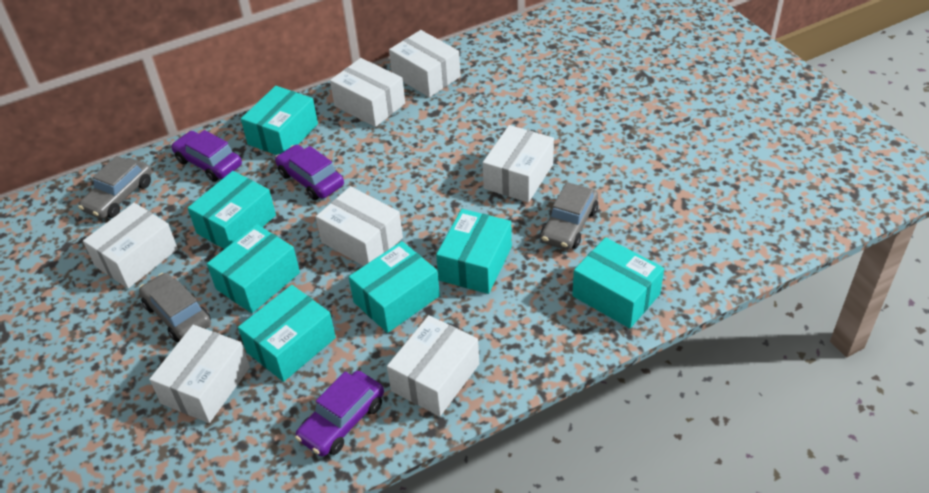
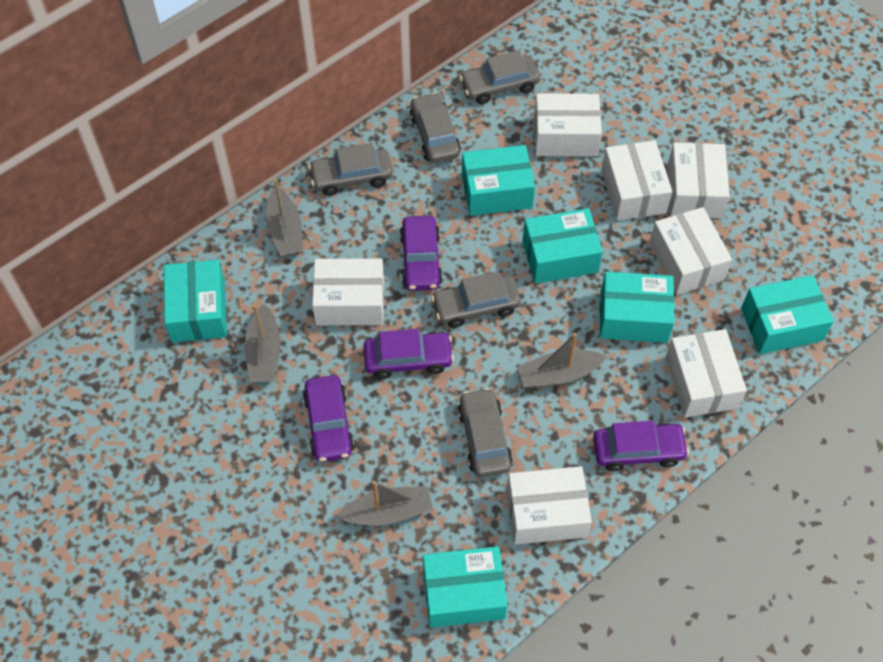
grey boat: none = 0 -> [245,304,281,382] [266,179,303,257] [336,481,433,526] [517,333,607,388] = 4
grey car: [78,156,152,219] [139,273,211,342] [541,182,598,250] = 3 -> [308,143,393,196] [410,92,461,163] [431,271,521,328] [458,388,513,477] [459,50,540,104] = 5
purple car: [171,130,242,182] [275,145,344,200] [295,371,384,457] = 3 -> [303,375,354,462] [363,329,454,379] [400,216,443,291] [593,421,689,471] = 4
turquoise box: [188,171,276,249] [207,224,300,313] [238,285,336,382] [241,86,318,155] [349,241,440,333] [436,209,512,294] [572,237,664,328] = 7 -> [164,259,227,343] [423,546,507,627] [462,145,535,216] [523,208,603,284] [600,272,674,343] [741,275,834,354] = 6

